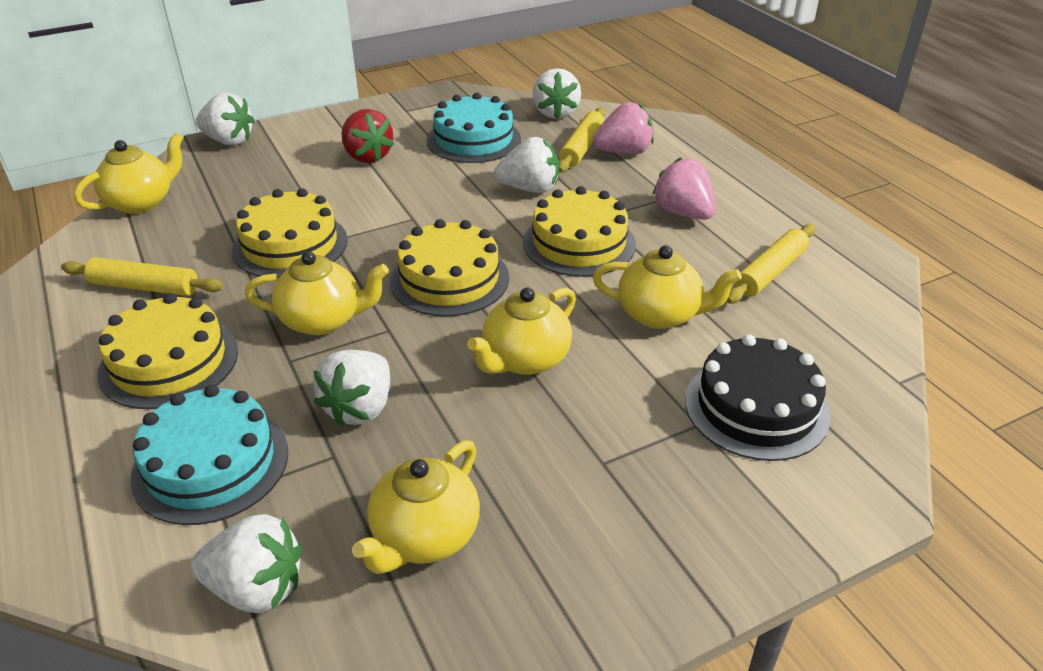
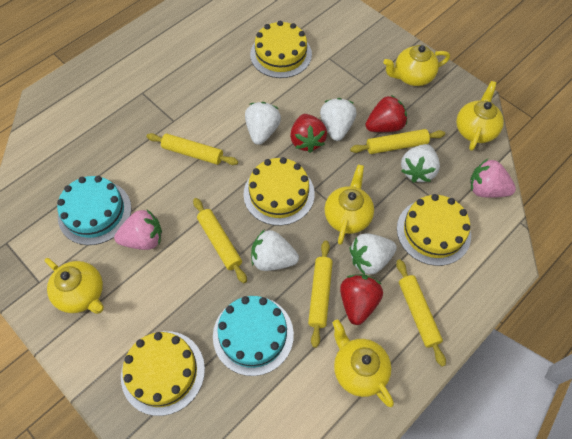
black cake: [685,334,830,461] = 1 -> none = 0
red strawberry: [341,109,394,163] = 1 -> [290,114,327,153] [340,274,383,325] [365,95,407,132] = 3
yellow rolling pin: [61,257,223,296] [559,107,605,173] [726,224,815,304] = 3 -> [146,133,238,165] [193,198,247,283] [308,240,333,348] [350,129,445,154] [396,259,446,367] = 5

